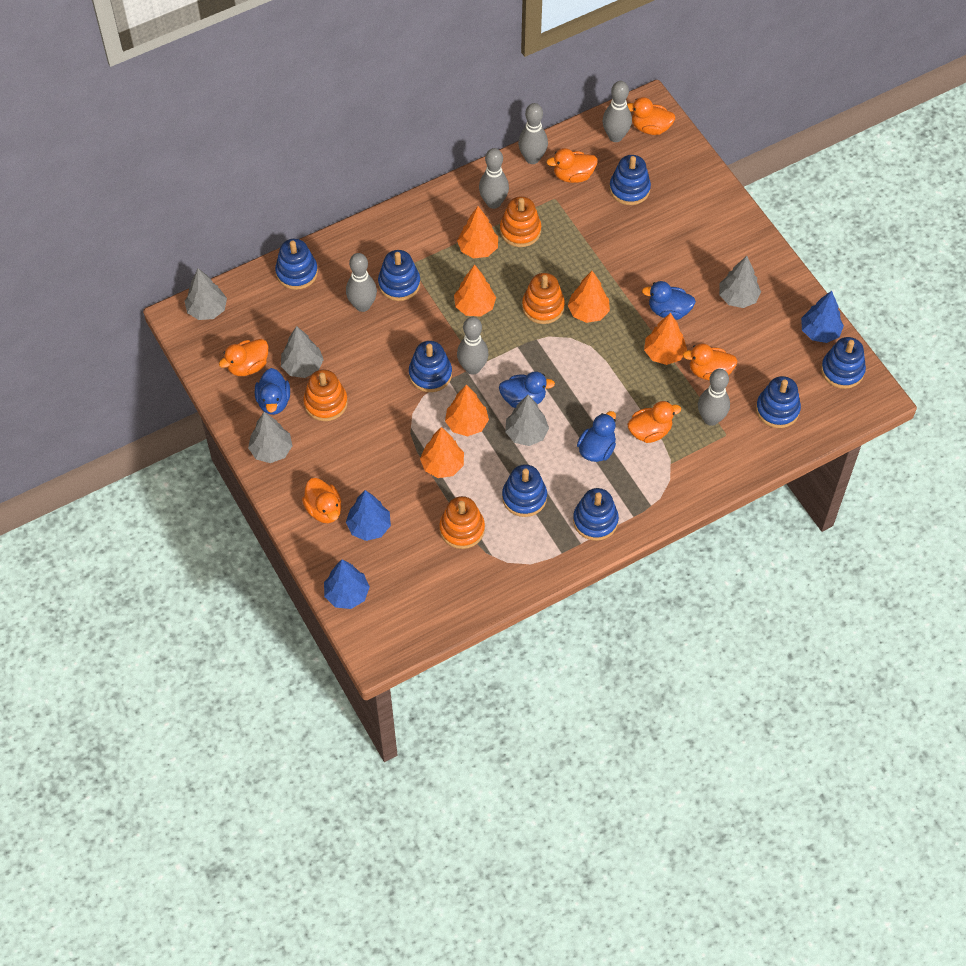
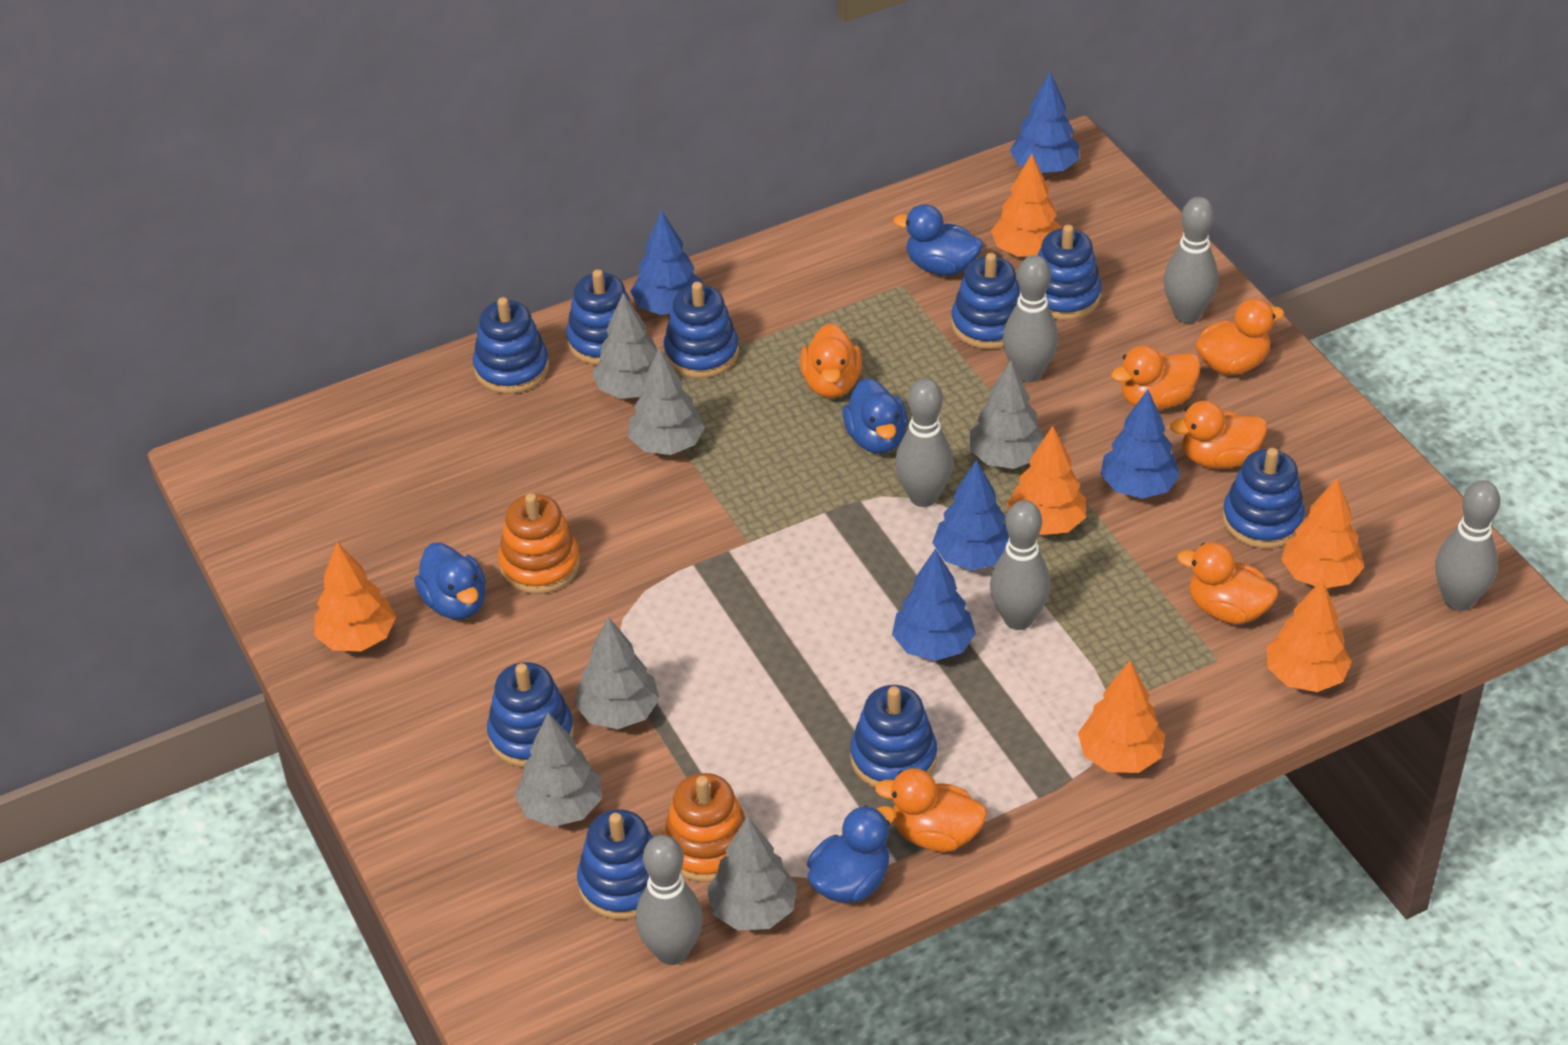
blue stacking toy: [275,239,318,290] [378,250,420,301] [409,341,452,392] [502,464,547,517] [573,488,619,541] [609,155,651,205] [756,376,801,428] [821,337,866,389] = 8 -> [473,297,549,394] [487,662,574,767] [566,269,632,365] [577,809,653,920] [663,282,739,378] [850,685,937,788] [951,253,1020,349] [1038,225,1102,320] [1222,448,1305,549] = 9
blue tree: [324,559,370,609] [346,490,391,541] [801,291,844,343] = 3 -> [630,210,703,315] [892,548,976,661] [932,460,1009,570] [1010,72,1079,173] [1100,390,1180,499] = 5
grey tree: [184,268,227,320] [248,412,292,463] [281,326,324,378] [505,395,549,446] [719,256,761,308] = 5 -> [515,713,602,827] [574,617,660,729] [592,293,657,399] [628,348,705,455] [706,816,797,930] [969,361,1045,469] = 6
orange stacking toy: [303,369,348,421] [439,496,485,549] [500,196,541,247] [522,273,565,324] = 4 -> [498,493,580,594] [662,773,746,882] = 2

